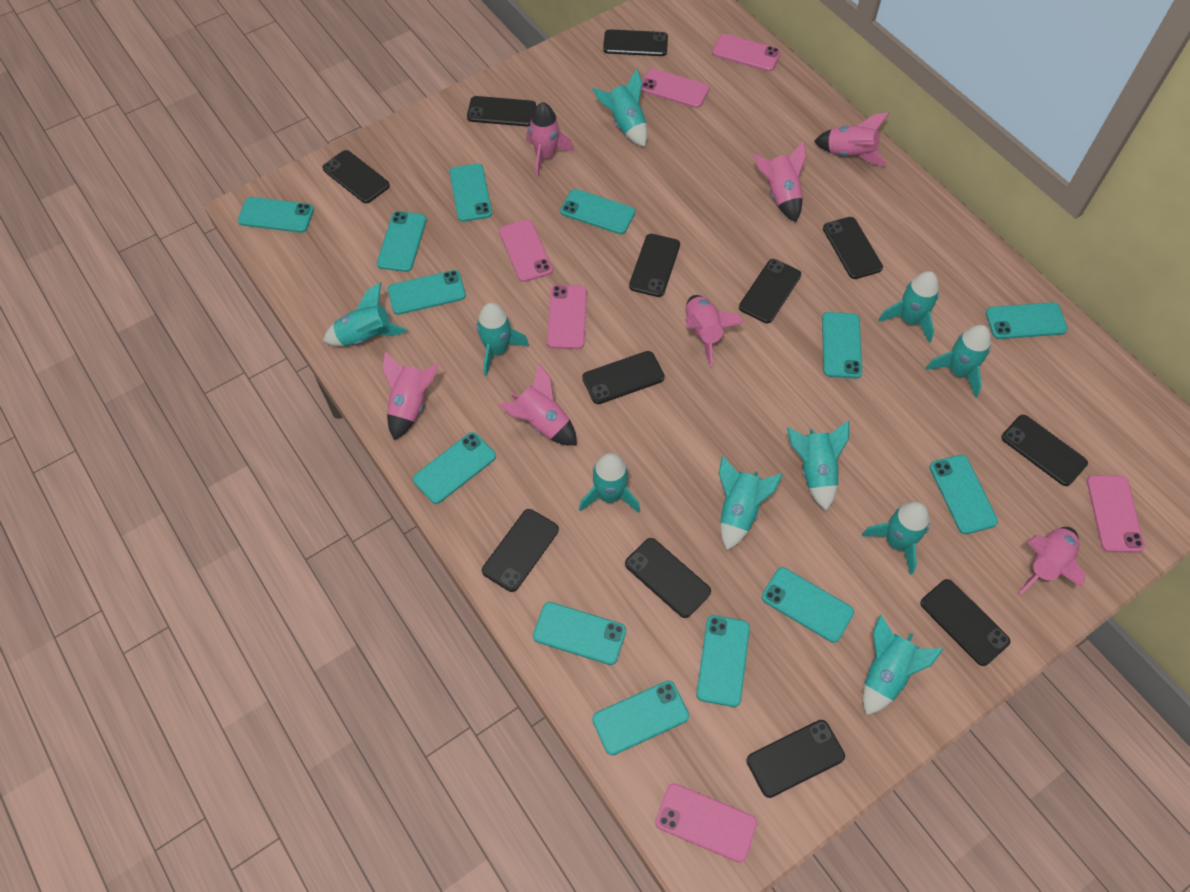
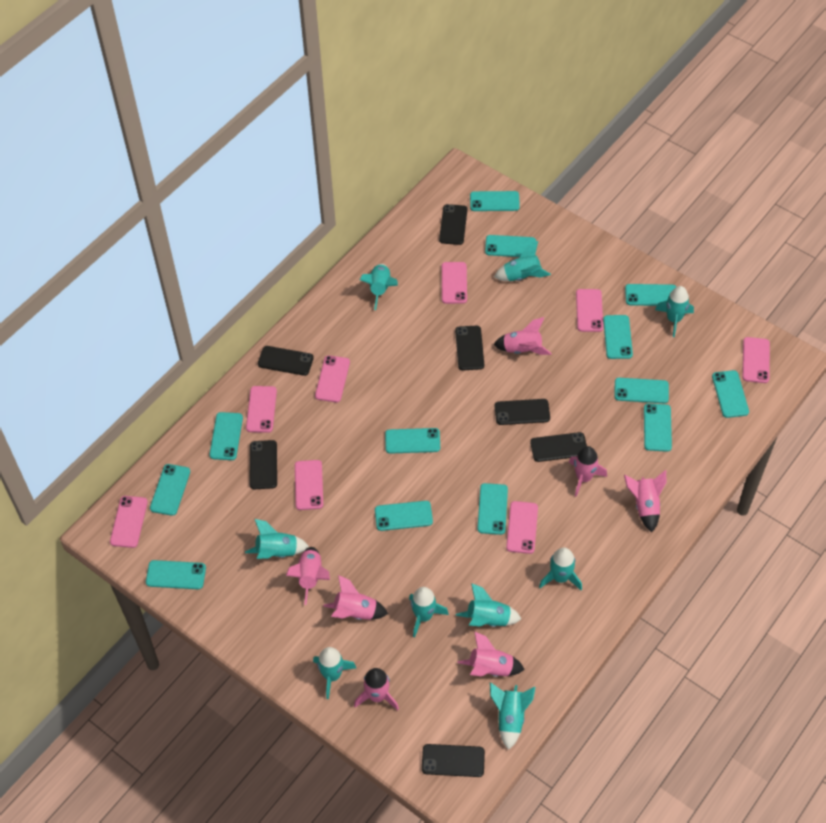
black phone: [322,150,390,203] [467,96,536,127] [482,509,559,592] [582,351,665,404] [603,29,668,56] [625,538,711,618] [629,234,680,297] [739,259,801,323] [746,720,845,798] [823,217,883,279] [920,579,1010,666] [1001,415,1088,486] = 12 -> [250,440,277,489] [258,346,314,376] [422,744,485,777] [439,204,467,245] [455,326,484,370] [494,399,550,425] [530,432,587,462] = 7
pink phone: [499,219,553,282] [547,285,587,349] [641,68,709,108] [655,783,757,863] [712,34,781,72] [1087,475,1144,553] = 6 -> [110,496,148,548] [246,386,277,433] [295,460,323,510] [315,355,350,402] [442,262,467,304] [506,501,538,554] [576,289,603,332] [742,337,770,383] = 8
turquoise rocket: [323,282,408,346] [476,302,529,376] [579,453,640,513] [592,69,647,147] [719,456,783,550] [787,421,849,511] [862,502,930,575] [863,614,943,715] [878,271,939,343] [926,325,991,398] = 10 -> [245,519,309,559] [313,647,356,699] [360,264,398,310] [409,587,449,637] [456,583,521,627] [490,682,535,750] [494,241,551,281] [539,548,582,590] [655,286,694,337] = 9

